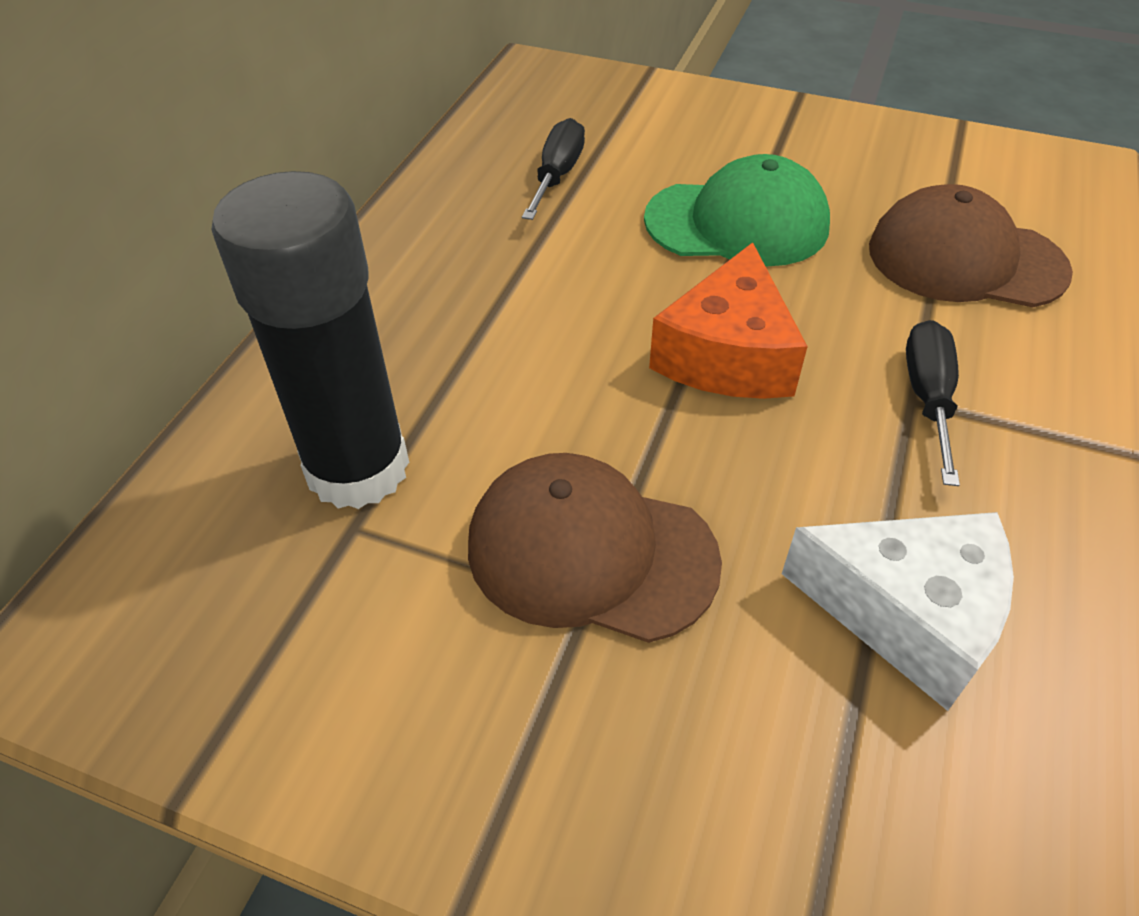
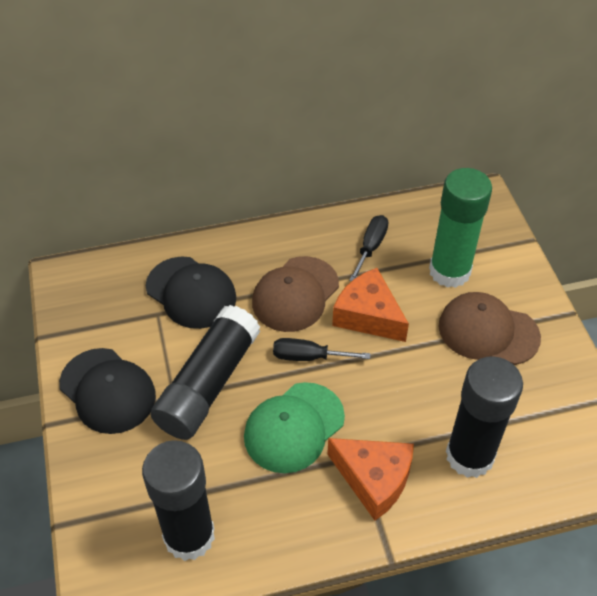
black cap: none = 0 -> [59,348,156,434] [146,256,236,329] = 2
black glue stick: [211,171,409,509] = 1 -> [142,440,215,561] [150,305,260,440] [446,356,523,478] = 3
green glue stick: none = 0 -> [429,168,492,288] = 1
orange cheese: [649,242,808,399] = 1 -> [327,438,414,521] [332,268,409,342] = 2
white cheese: [782,512,1014,711] = 1 -> none = 0

